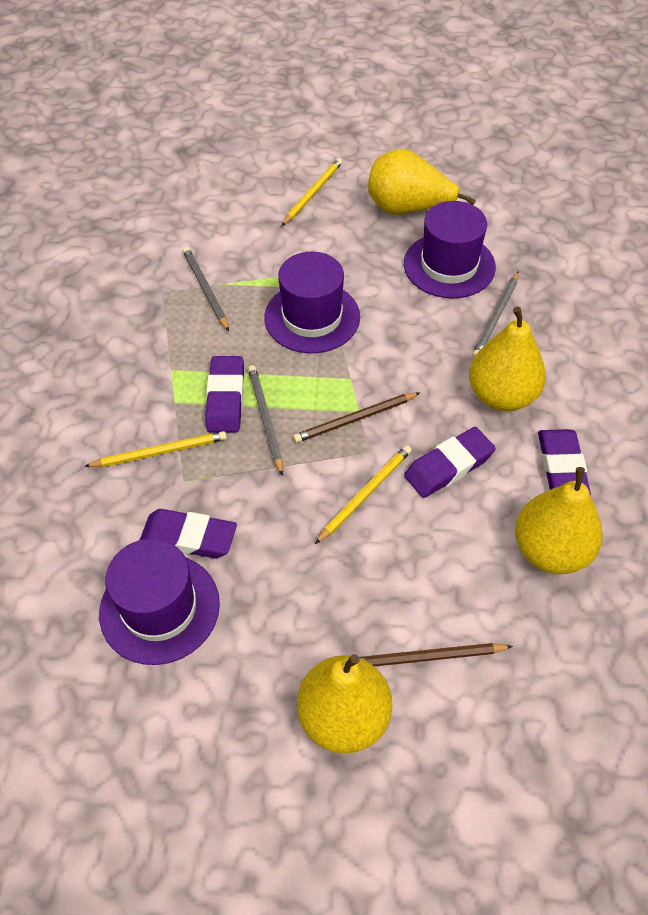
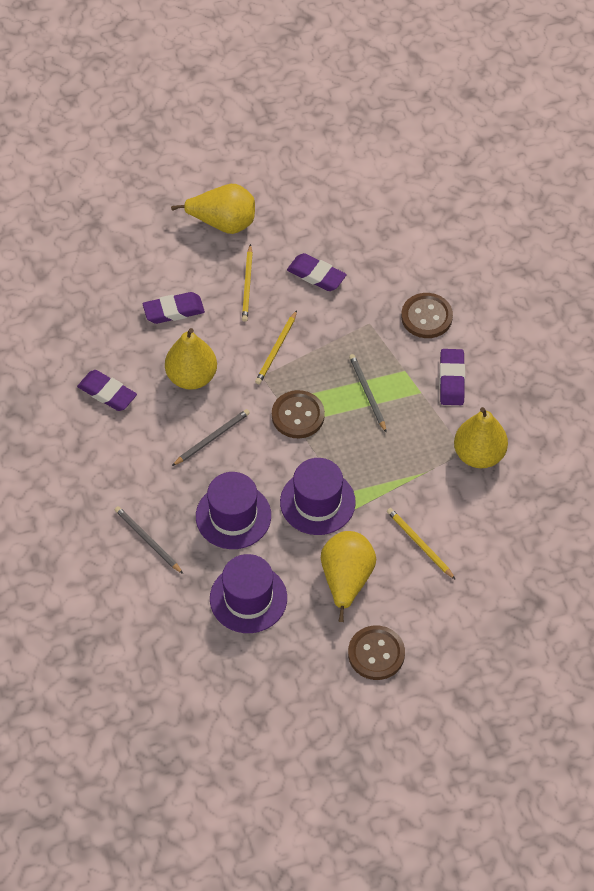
brown button: none = 0 -> [272,390,325,438] [348,625,405,680] [401,293,453,338] = 3
brown pencil: [293,393,419,443] [359,643,513,666] = 2 -> none = 0

